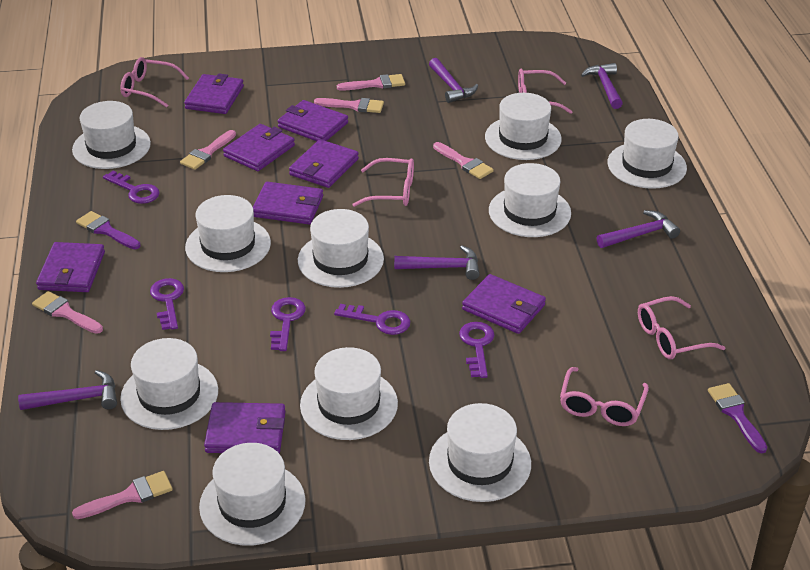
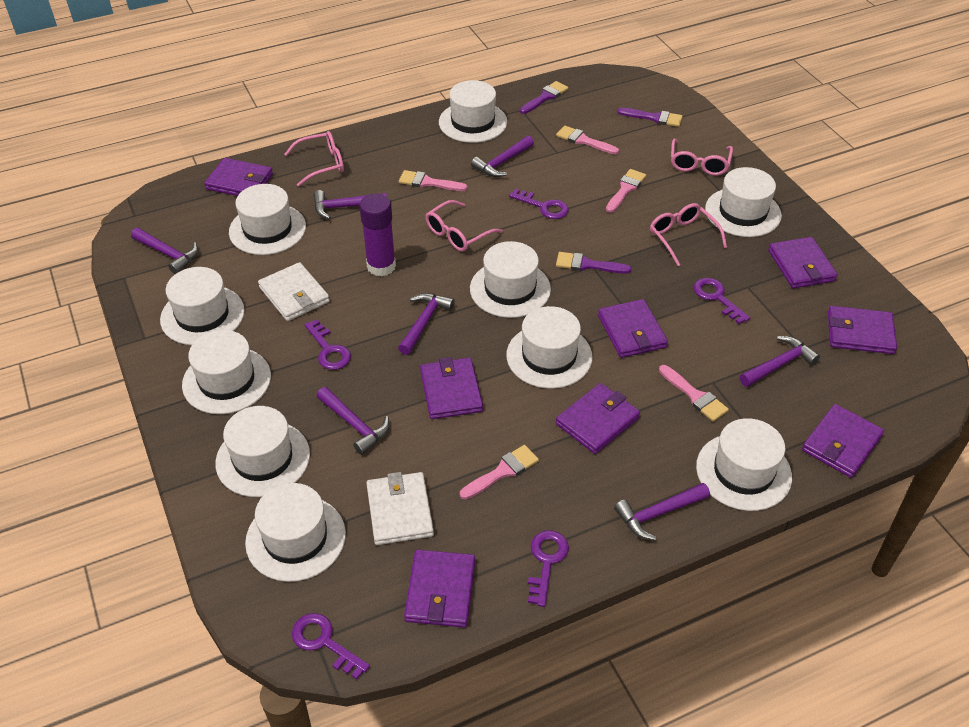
pink brush: [32,291,103,334] [72,471,173,519] [180,130,236,170] [314,98,384,113] [337,74,405,91] [433,142,493,179] = 6 -> [399,170,468,191] [460,445,539,500] [556,126,619,154] [606,169,646,213] [659,365,729,422] = 5
pink glasses: [120,57,189,108] [352,158,414,207] [518,69,572,114] [560,367,649,426] [638,296,725,359] = 5 -> [285,131,344,187] [426,200,503,252] [650,203,727,266] [671,139,733,176] = 4
purple brush: [76,211,141,249] [708,383,767,453] = 2 -> [520,81,568,114] [556,252,631,274] [617,108,683,127] = 3
purple glue stick: none = 0 -> [360,194,396,277] = 1
purple hammer: [18,370,117,410] [394,245,480,280] [429,58,478,103] [581,63,623,109] [597,210,680,248] = 5 -> [131,228,198,274] [313,190,387,219] [317,387,390,455] [398,293,455,355] [471,136,534,177] [614,483,710,541] [740,336,820,387] = 7
white wallet: none = 0 -> [258,262,330,321] [366,472,434,545] = 2

